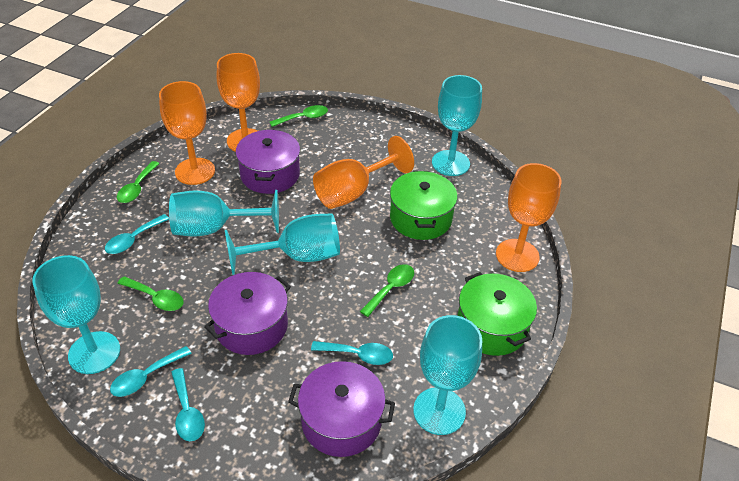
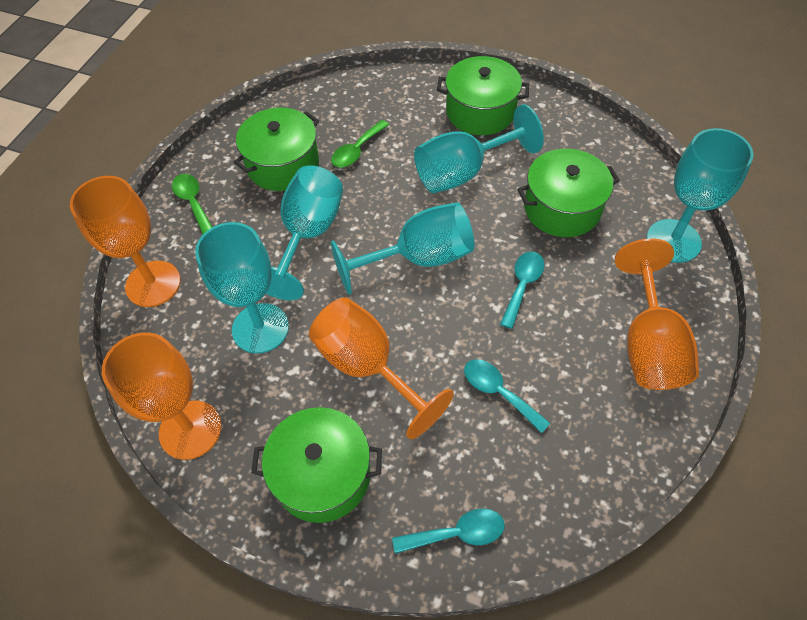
green pot: [390,171,457,240] [457,272,537,356] = 2 -> [234,108,319,191] [251,407,382,523] [437,56,529,135] [518,149,620,237] = 4
green spoon: [117,161,159,203] [117,276,184,311] [270,105,328,127] [360,264,414,317] = 4 -> [172,174,212,234] [331,120,389,167] = 2
purple pot: [204,272,291,355] [236,130,300,194] [288,361,395,457] = 3 -> none = 0
turquoise spoon: [105,214,169,254] [110,346,192,397] [171,368,205,441] [311,341,393,365] = 4 -> [392,508,505,554] [464,359,550,433] [500,251,544,329] = 3

